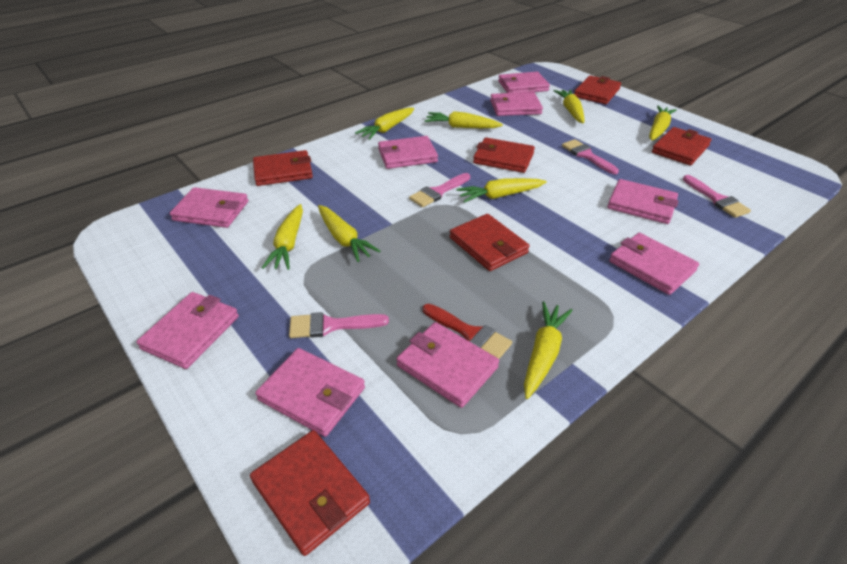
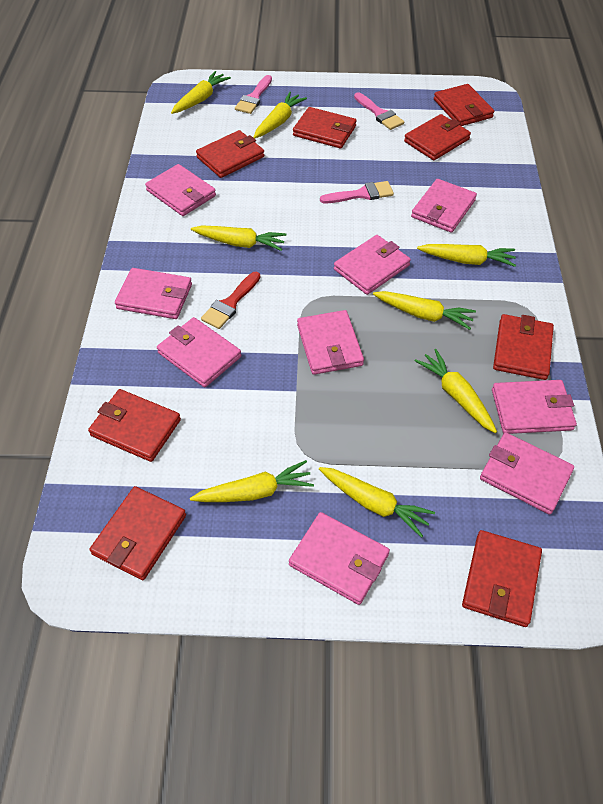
pink brush: [289,312,389,338] [409,173,470,207] [562,139,619,174] [683,175,751,218] = 4 -> [235,75,272,114] [320,181,394,203] [354,92,404,130] = 3
red wallet: [250,430,370,556] [253,150,313,186] [450,214,529,271] [473,138,535,173] [574,76,621,104] [652,127,712,165] = 6 -> [88,389,181,462] [89,486,186,580] [196,130,264,178] [293,107,357,148] [404,114,471,160] [434,84,494,126] [462,530,542,627] [493,314,554,380] = 8

